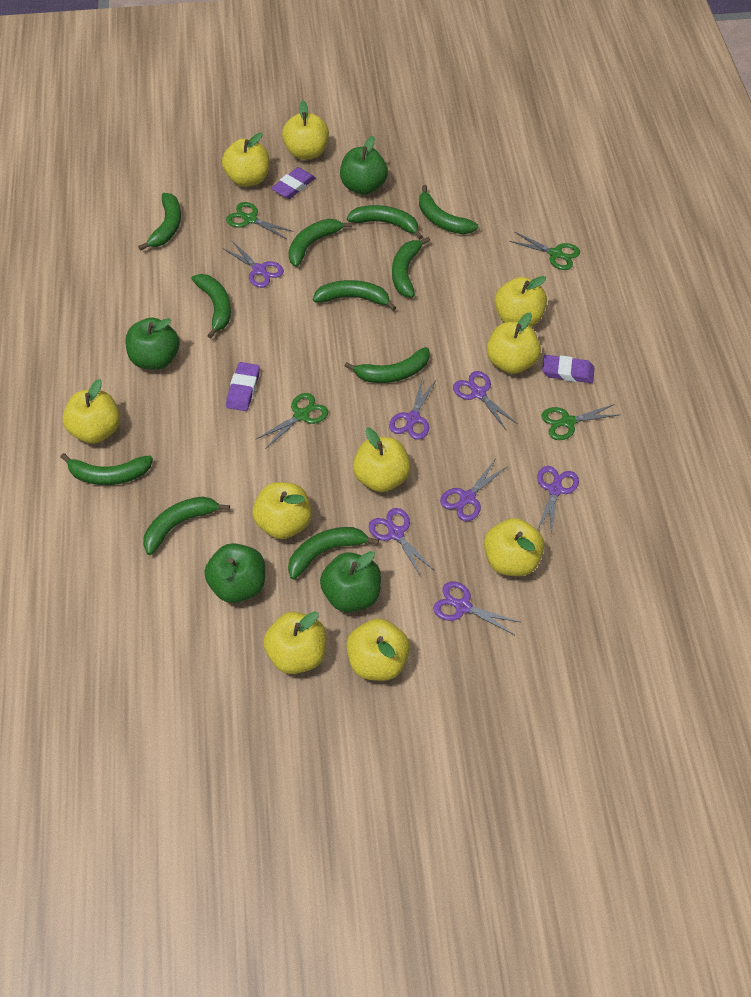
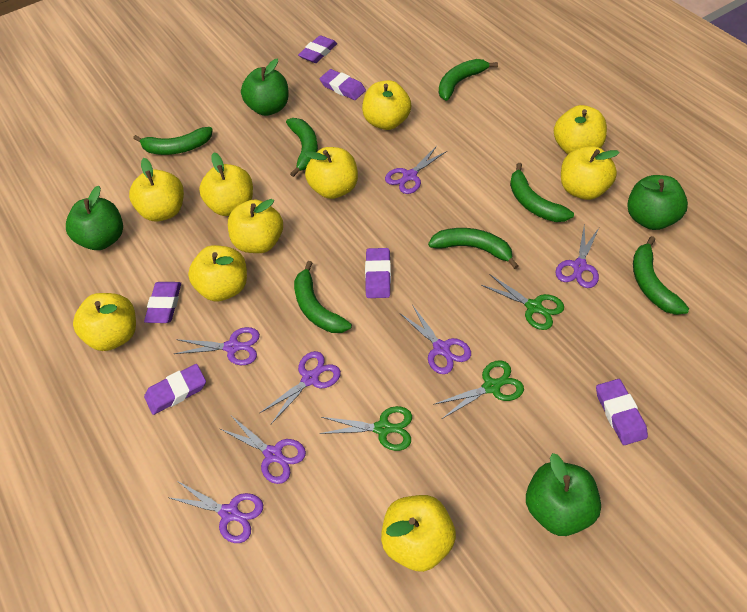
green banana: [61,453,153,485] [138,193,181,251] [143,496,230,555] [192,274,231,338] [288,219,352,267] [288,527,379,579] [313,280,396,311] [345,347,430,383] [347,205,423,239] [392,237,430,298] [419,185,478,234] = 11 -> [133,127,213,155] [286,118,318,177] [294,261,352,333] [428,228,519,269] [439,59,498,101] [510,163,574,222] [633,236,689,315] = 7
green scissors: [226,202,294,239] [256,393,328,449] [509,232,580,270] [541,404,619,440] = 4 -> [319,406,412,451] [433,360,524,419] [481,274,564,330] = 3
purple eraser: [226,362,260,411] [271,167,316,199] [542,355,595,383] = 3 -> [144,282,181,323] [144,364,206,415] [298,35,337,63] [320,69,366,100] [365,248,391,298] [596,379,648,445] = 6

